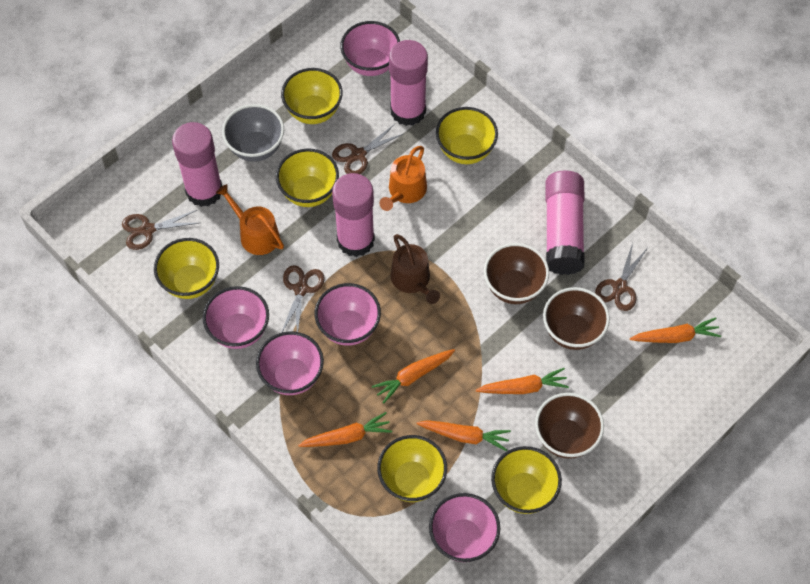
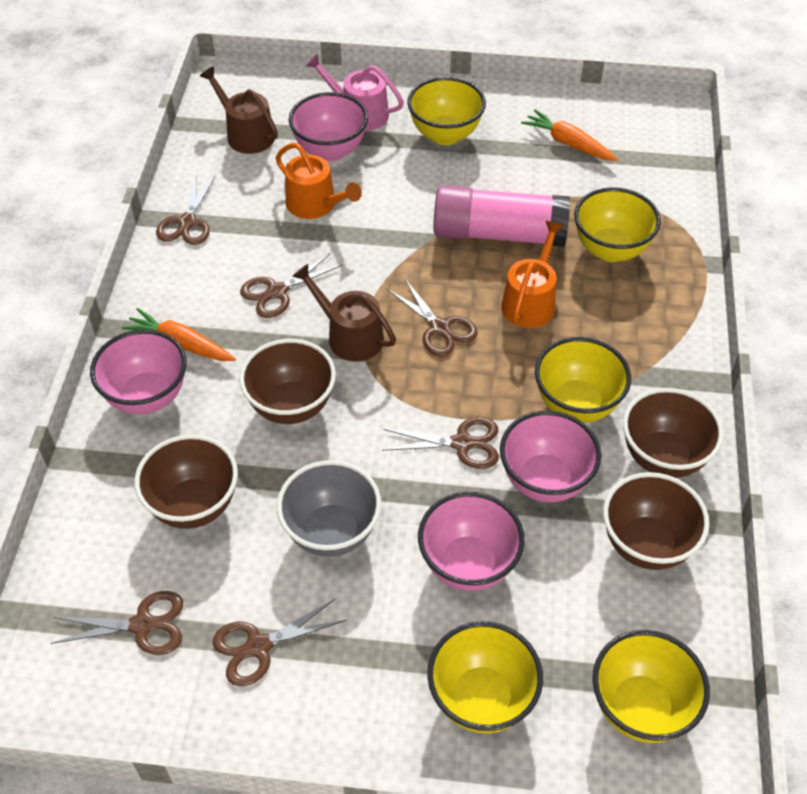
brown bowl: [484,243,549,304] [535,393,604,459] [543,287,610,350] = 3 -> [134,434,238,529] [239,339,336,424] [603,472,710,570] [623,388,724,478] = 4
brown scissors: [122,210,199,250] [281,265,325,333] [332,124,405,174] [595,243,648,311] = 4 -> [51,591,183,655] [156,175,216,245] [213,598,347,686] [240,253,343,318] [382,417,499,469] [387,278,477,357] = 6
brown watering can: [391,234,440,304] = 1 -> [200,66,278,154] [292,264,396,362] = 2
orange carrot: [298,412,392,447] [372,349,455,404] [417,420,511,451] [476,368,569,394] [630,317,721,343] = 5 -> [122,308,236,361] [521,109,618,161] = 2
pink bowl: [203,286,269,349] [256,331,324,395] [314,283,381,346] [340,21,400,76] [429,493,500,562] = 5 -> [90,329,187,414] [289,92,368,162] [418,492,525,591] [500,411,601,502] = 4
pink glue stick: [172,122,222,207] [332,173,375,257] [389,40,428,126] [545,171,585,275] = 4 -> [433,185,570,247] = 1
pink watering can: none = 0 -> [306,53,404,131] = 1
yellow bowl: [154,238,219,299] [276,149,339,207] [281,68,343,124] [377,435,447,502] [436,107,498,164] [491,446,562,514] = 6 -> [407,77,486,145] [427,621,543,733] [535,337,631,422] [574,187,661,262] [593,630,710,743] = 5

